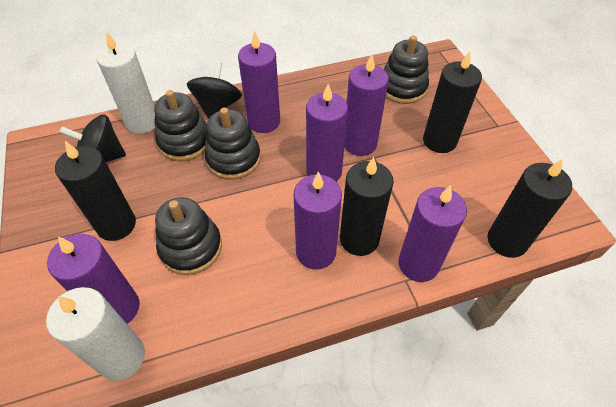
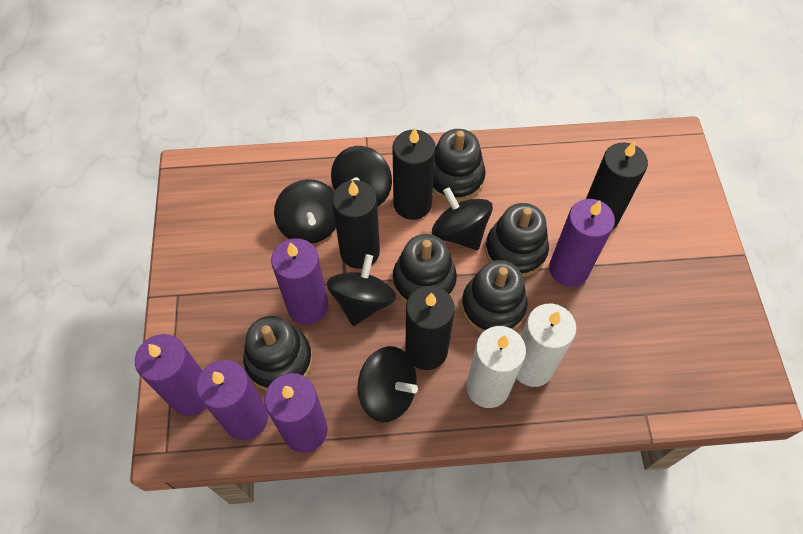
black spinning top: [59,115,126,162] [187,61,242,119] = 2 -> [274,179,336,244] [327,254,396,326] [331,146,392,207] [357,346,418,422] [432,187,493,250] = 5
black stacking toy: [154,90,207,161] [155,197,222,275] [204,108,261,180] [384,35,429,104] = 4 -> [243,316,312,391] [393,234,457,303] [433,129,486,202] [462,260,528,333] [485,203,549,277] = 5
purple candle: [47,234,140,324] [238,31,280,133] [293,171,342,270] [306,84,348,182] [344,54,389,156] [398,185,467,282] = 6 -> [135,334,206,416] [196,360,268,440] [264,373,328,453] [271,238,329,325] [549,199,615,287] = 5

